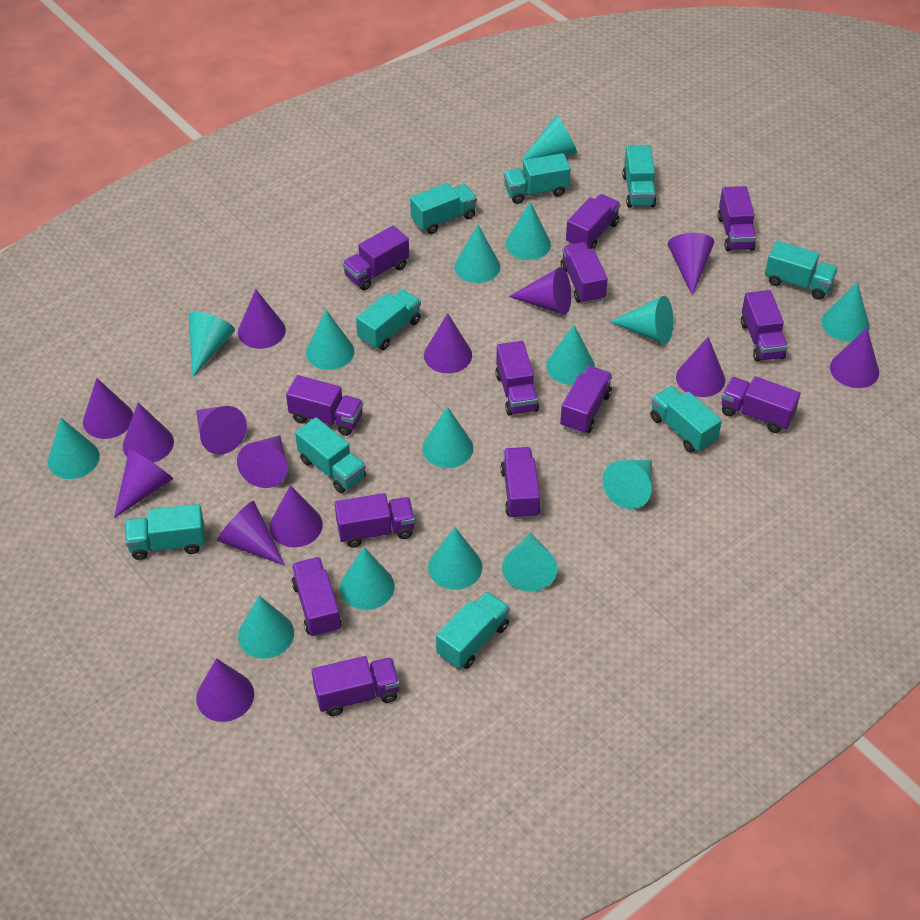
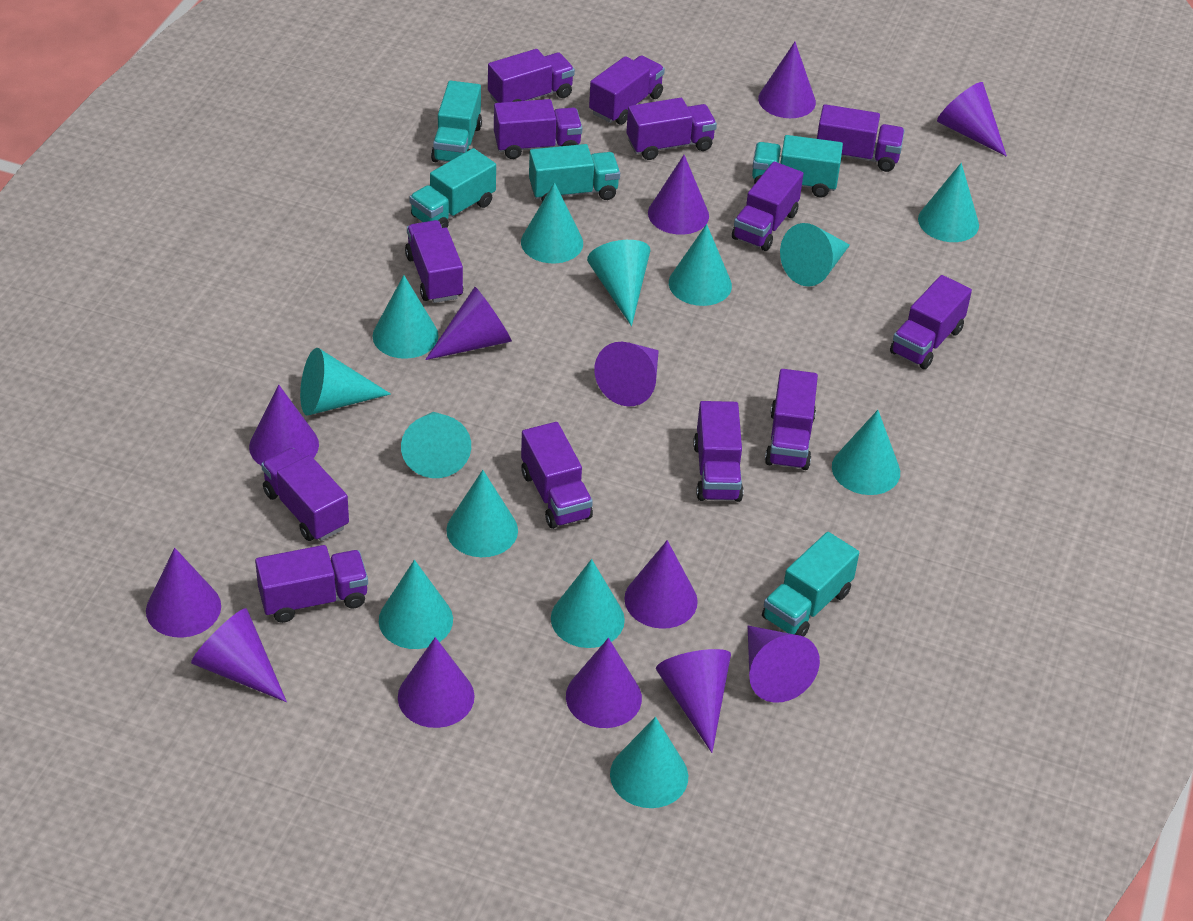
purple cone: [83,378,133,439] [114,449,173,518] [123,403,174,463] [196,406,247,455] [196,658,254,722] [217,501,285,566] [237,435,287,488] [238,289,286,349] [270,485,323,547] [424,313,472,373] [509,267,571,315] [668,233,714,296] [676,337,725,397] [830,328,879,388] = 14 -> [146,548,221,638] [191,608,287,702] [249,385,319,466] [398,637,475,728] [425,287,512,360] [566,638,642,728] [594,342,659,406] [624,540,698,629] [648,155,709,235] [656,649,731,753] [748,626,820,703] [758,42,816,118] [937,82,1007,157] = 13
turquoise cone: [48,418,100,479] [188,312,235,377] [238,596,294,659] [306,310,354,370] [340,547,395,610] [423,407,473,468] [428,527,482,590] [454,225,500,283] [502,533,558,592] [506,202,551,260] [520,115,577,162] [546,325,595,385] [603,460,652,509] [609,296,673,344] [822,282,870,342] = 15 -> [300,348,391,416] [372,275,438,359] [379,560,453,649] [401,412,471,478] [446,470,518,557] [521,182,583,263] [551,559,625,648] [587,240,651,326] [610,717,688,808] [669,224,732,306] [780,223,850,287] [832,410,900,495] [918,163,979,242] = 13
turquoise truck: [125,504,205,560] [295,417,366,493] [356,289,421,350] [410,183,477,234] [436,591,510,669] [504,153,571,204] [622,145,656,208] [650,386,722,453] [765,241,838,300] = 9 -> [409,148,496,228] [431,81,482,162] [529,144,620,202] [752,135,843,197] [762,532,859,637] = 5

